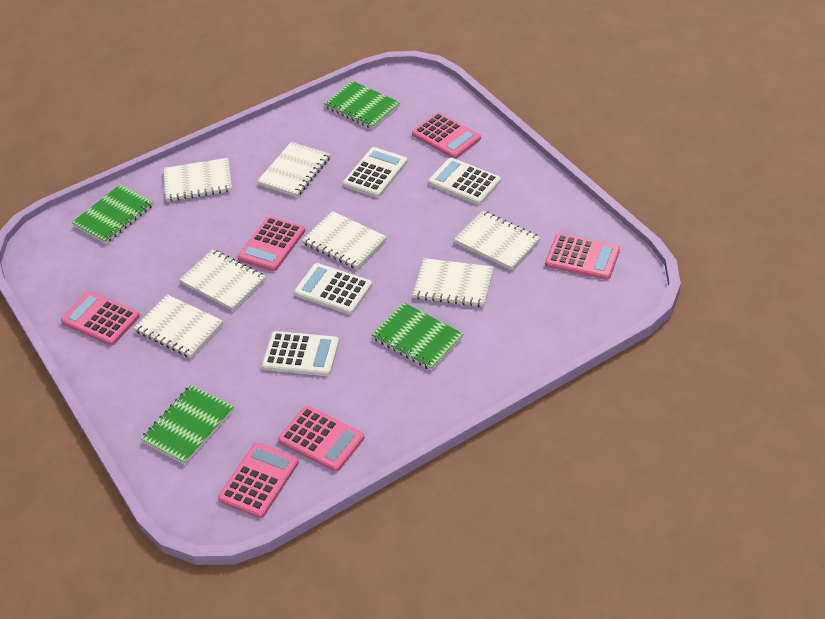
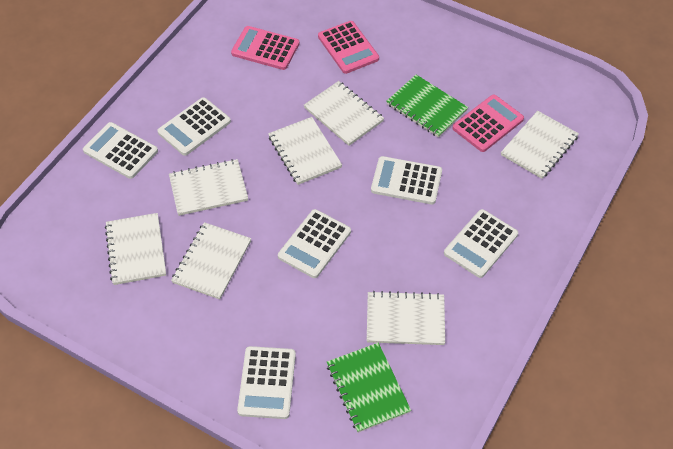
green notebook: [72,184,153,244] [141,385,234,464] [324,81,400,129] [372,303,463,370] = 4 -> [327,343,411,432] [386,75,468,138] = 2
pink calculator: [61,291,140,346] [218,443,299,518] [237,216,305,271] [278,406,364,472] [412,112,481,159] [545,234,620,280] = 6 -> [231,26,300,70] [318,21,379,74] [452,95,524,152] = 3
white calculator: [262,331,339,376] [294,263,372,314] [343,147,407,198] [428,158,501,205] = 4 -> [83,122,158,179] [158,97,231,156] [237,346,296,419] [278,209,351,278] [371,156,442,204] [444,209,518,278] = 6

